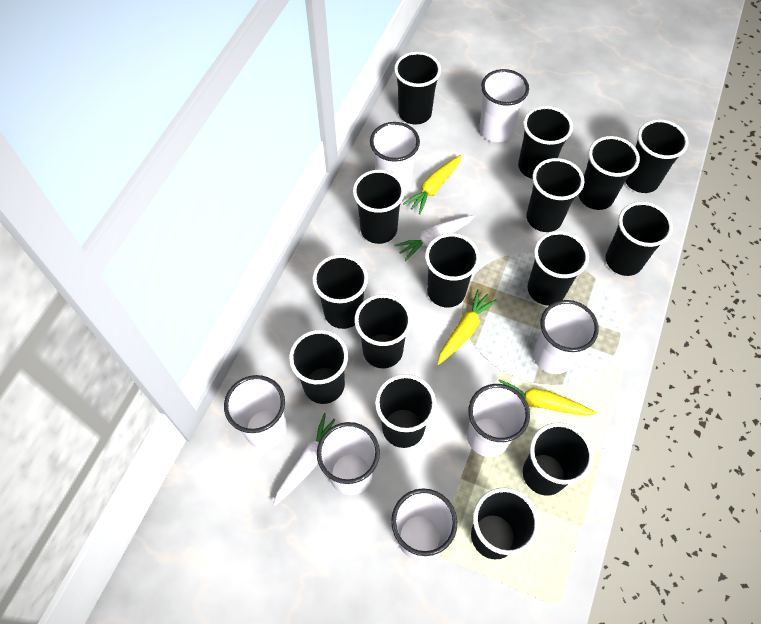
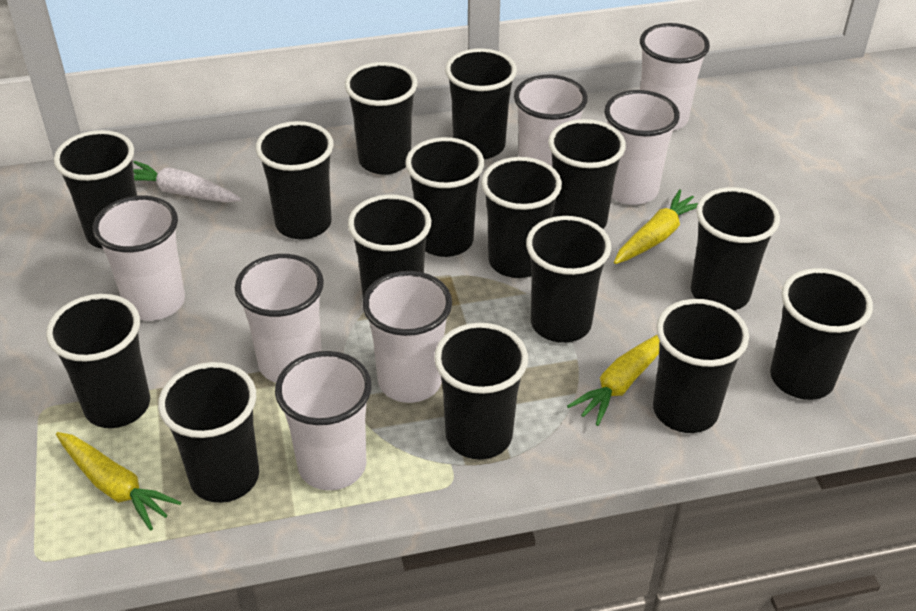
white carrot: [273,413,335,506] [394,215,475,261] = 2 -> [133,161,241,203] = 1

